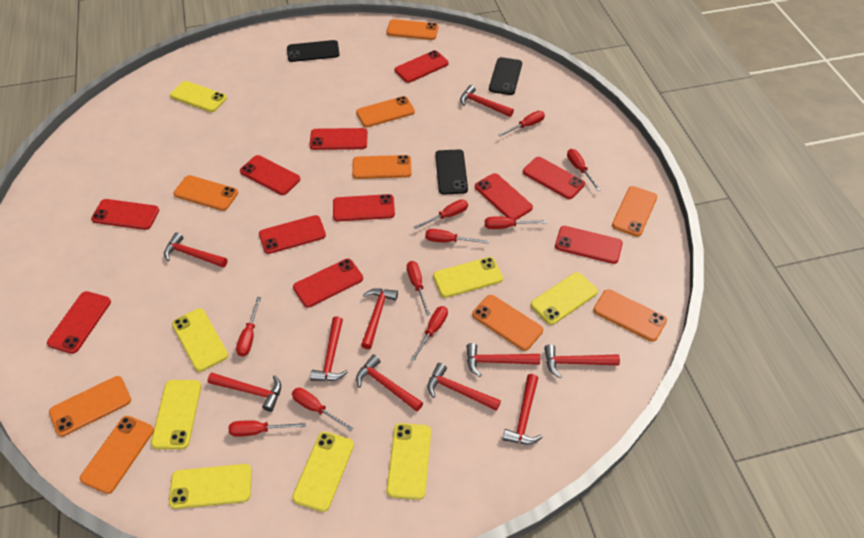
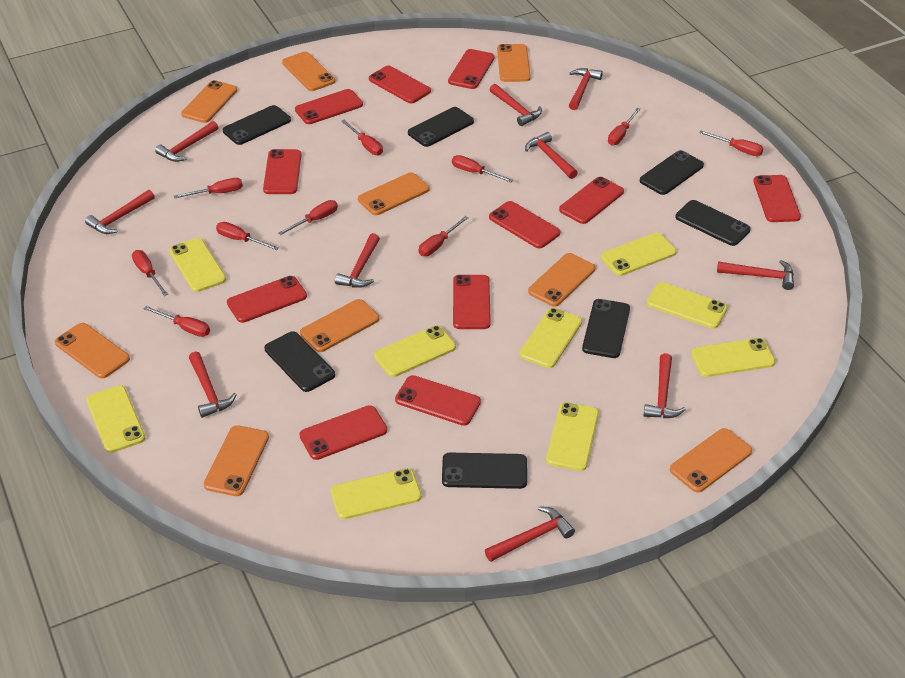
black phone: [287,40,340,62] [435,149,468,195] [489,57,522,95] = 3 -> [223,105,291,145] [265,331,335,392] [408,107,474,147] [442,453,527,489] [582,299,630,358] [640,150,704,195] [675,200,751,246] = 7
yellow phone: [151,380,201,449] [169,464,252,509] [170,81,227,112] [172,308,228,372] [292,432,354,512] [387,423,431,500] [433,257,503,298] [531,272,598,325] = 8 -> [86,385,145,453] [169,238,226,292] [331,468,422,519] [374,325,456,377] [519,308,582,368] [546,402,599,471] [601,233,677,276] [647,282,728,329] [691,338,775,377] = 9

